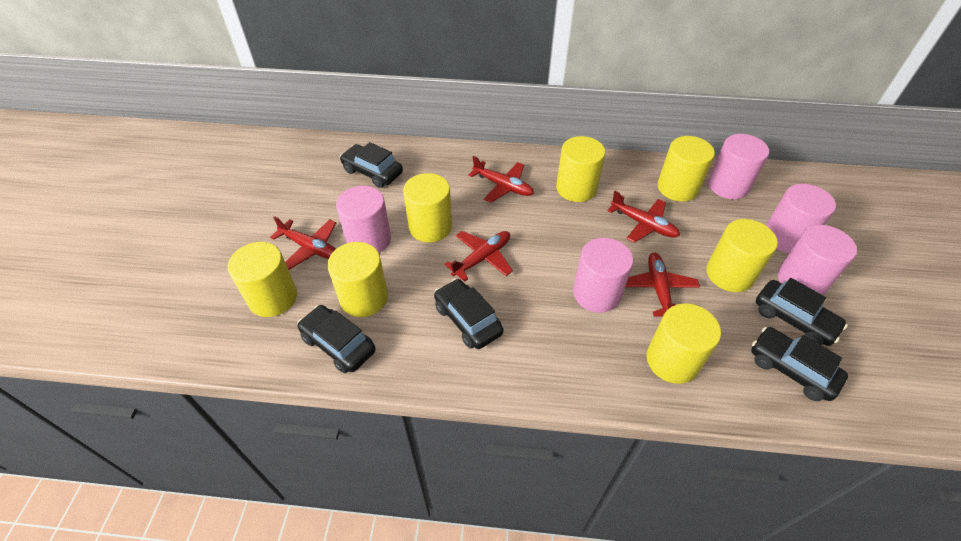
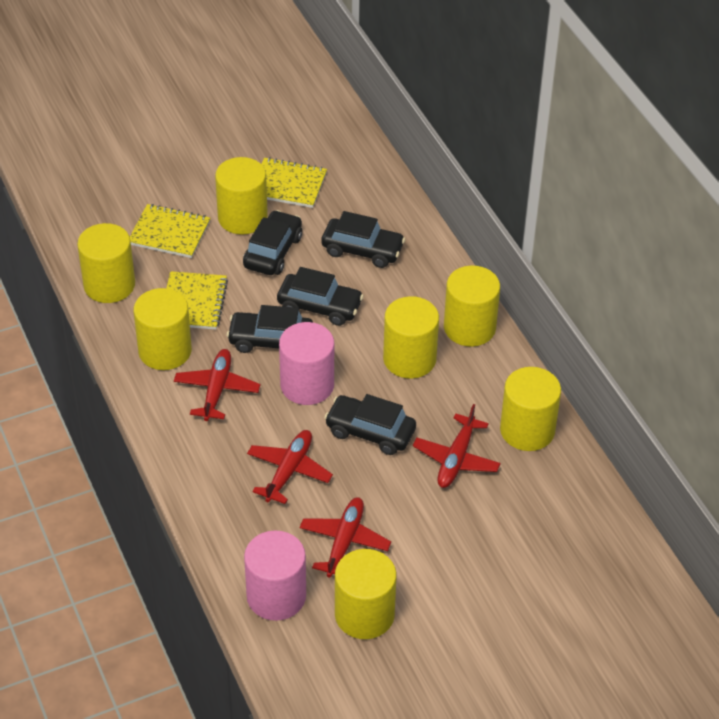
pink cylinder: [336,186,391,253] [573,238,633,313] [708,134,769,199] [766,184,836,253] [778,225,857,295] = 5 -> [244,530,306,621] [279,322,334,405] = 2
red plane: [270,216,336,270] [444,231,513,282] [468,156,534,203] [607,191,680,243] [625,252,700,316] = 5 -> [174,349,260,421] [247,430,333,504] [300,497,391,578] [413,404,501,488] = 4
yellow notebook: none = 0 -> [130,204,210,258] [167,271,228,330] [261,157,327,208] = 3

